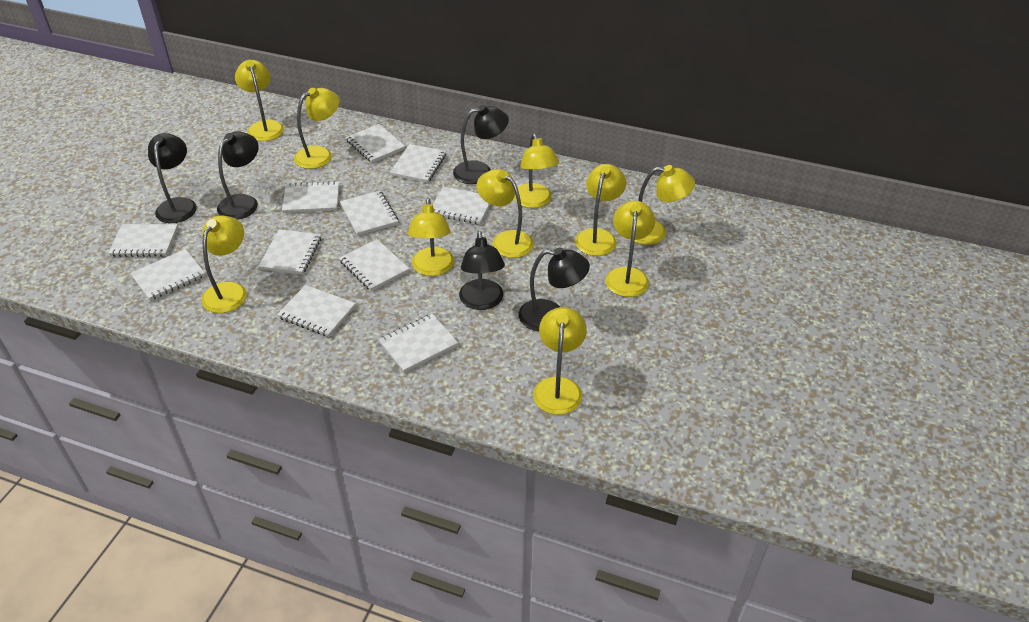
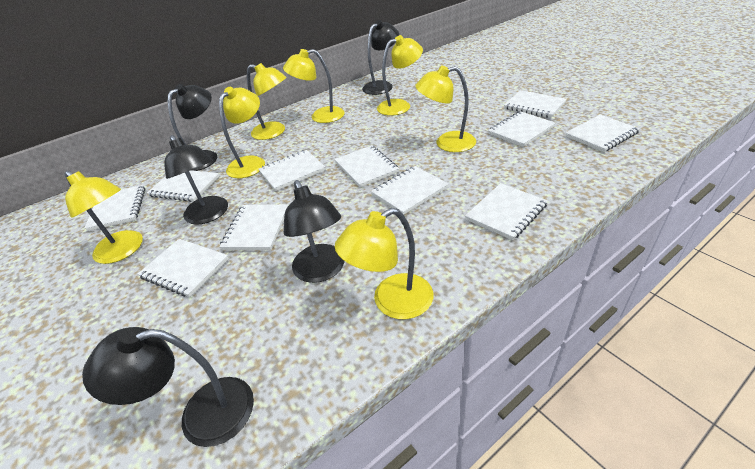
yellow lamp: [201,215,247,313] [235,60,284,141] [294,88,340,169] [408,198,454,276] [477,169,534,258] [514,134,559,208] [533,307,587,415] [575,164,626,256] [605,201,655,297] [635,165,695,245] = 10 -> [65,171,143,264] [219,87,265,178] [247,63,287,140] [283,49,345,123] [335,208,433,319] [377,35,423,116] [415,65,476,152] = 7

